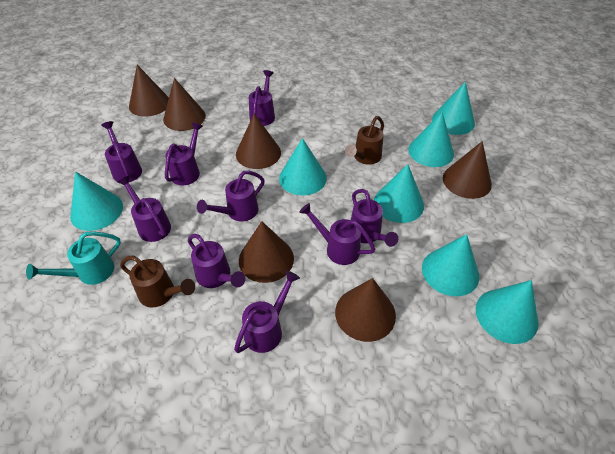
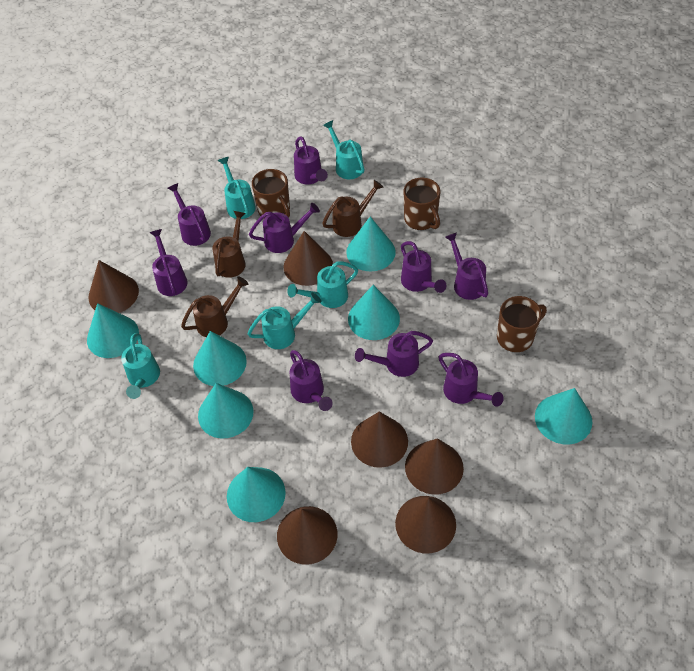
brown mug: none = 0 -> [252,169,290,218] [404,178,441,230] [497,296,547,352] = 3
brown watering can: [120,256,195,308] [345,116,384,165] = 2 -> [181,276,249,337] [212,211,246,278] [322,180,384,237] = 3
turquoise watering can: [26,231,121,285] = 1 -> [121,333,160,399] [218,157,256,219] [247,292,321,349] [287,261,358,308] [323,120,365,179] = 5

